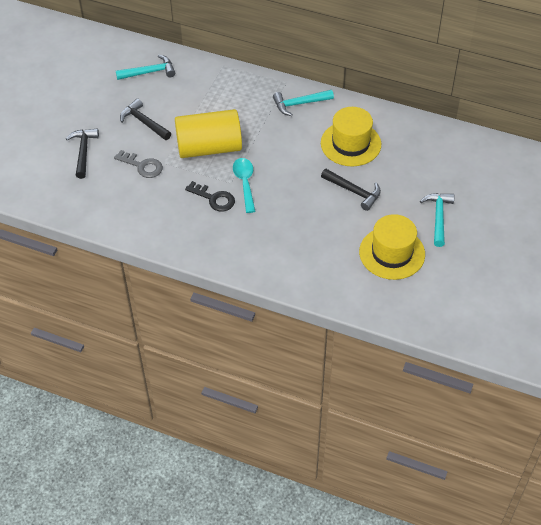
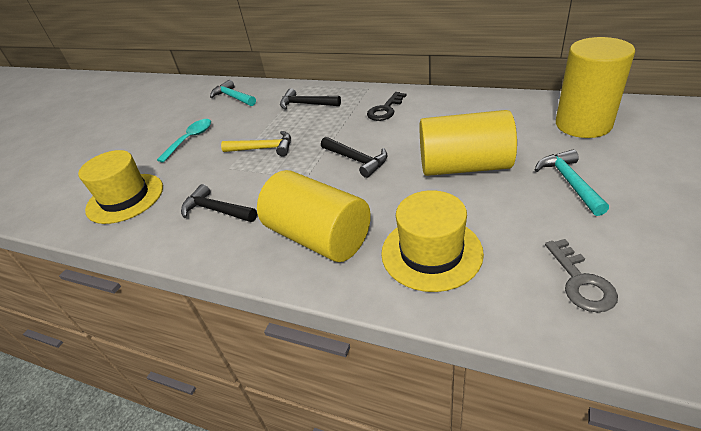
turquoise hammer: [116,55,175,80] [273,90,334,116] [420,193,454,247] = 3 -> [210,80,256,106] [535,149,609,216] = 2
yellow cylinder: [175,109,242,158] = 1 -> [257,170,371,262] [420,110,517,176] [556,37,635,138] = 3
yellow hammer: none = 0 -> [221,131,291,156] = 1

